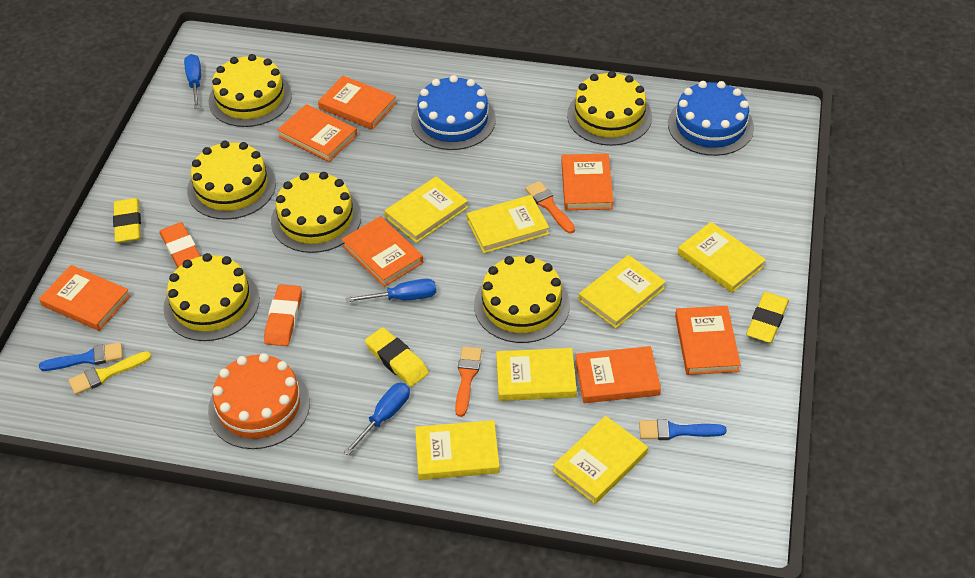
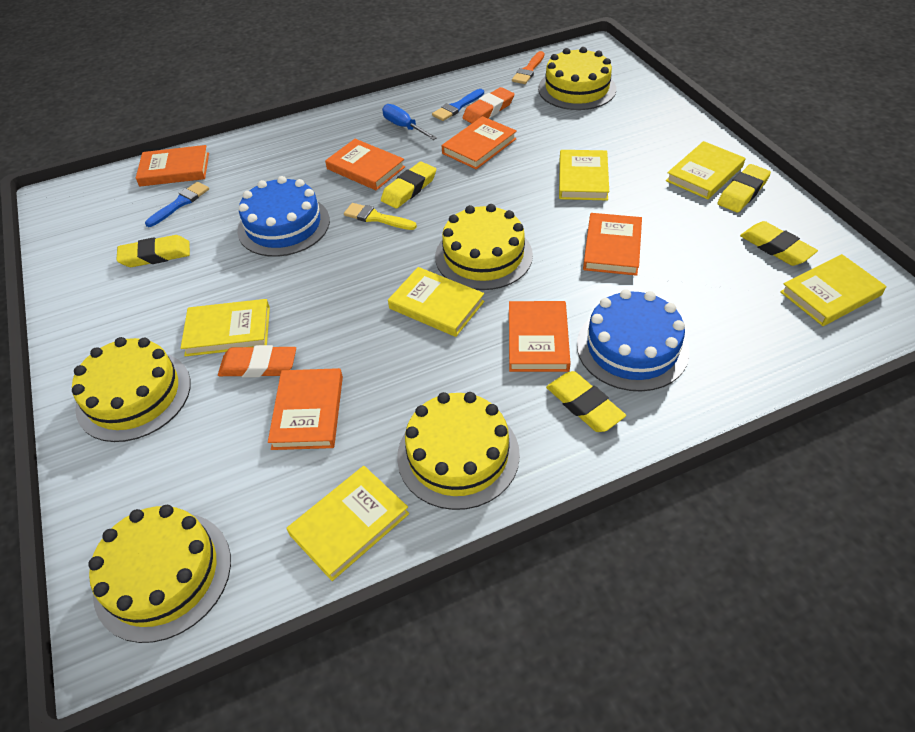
blue screwdriver: [184,54,201,109] [344,383,410,456] [346,279,436,302] = 3 -> [382,104,437,140] = 1
orange book: [39,265,131,331] [277,104,357,162] [318,76,396,130] [341,216,423,287] [561,154,613,210] [575,346,661,403] [675,306,741,375] = 7 -> [136,145,209,186] [268,368,343,450] [325,139,405,190] [442,116,517,169] [509,301,570,372] [583,213,642,276] = 6
orange brush: [455,346,482,417] [525,181,575,234] = 2 -> [512,51,544,84] = 1
orange cake: [208,353,310,449] = 1 -> none = 0
yellow book: [385,176,468,243] [415,420,500,480] [467,195,549,253] [496,348,577,401] [553,416,648,504] [579,255,666,329] [678,222,766,293] = 7 -> [181,299,270,356] [286,466,409,581] [388,267,484,337] [559,150,609,201] [666,141,745,199] [780,254,886,326] = 6
yellow cake: [163,253,259,341] [187,141,276,220] [208,54,292,127] [271,172,361,253] [474,255,570,343] [567,71,652,146] = 6 -> [72,337,191,442] [88,505,231,643] [397,392,520,510] [435,204,533,290] [538,47,616,110] = 5
yellow eraser: [113,198,141,243] [365,327,429,387] [746,292,789,343] = 3 -> [116,235,190,267] [381,162,436,209] [546,371,626,432] [717,164,771,213] [740,221,818,266] = 5

